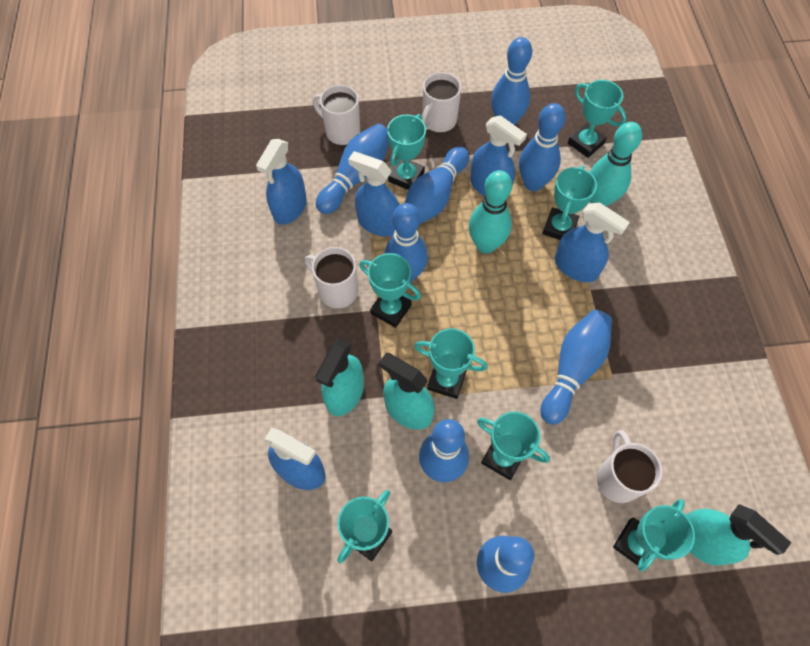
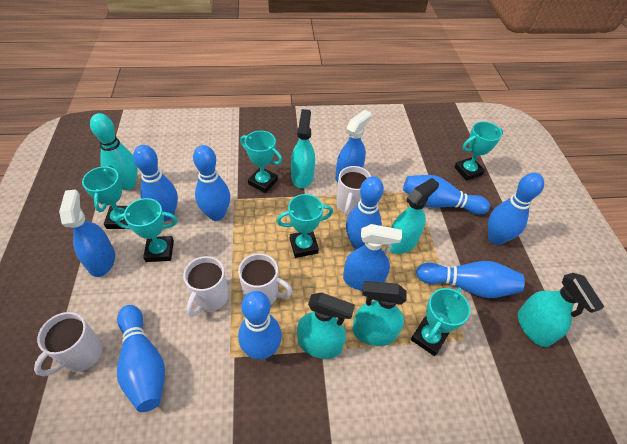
blue spray bottle: [256,139,307,225] [264,428,326,490] [348,151,400,237] [470,115,527,197] [555,203,630,282] = 5 -> [59,189,115,277] [335,110,371,183] [343,224,402,291] = 3
turquoise bowling pin: [469,170,512,253] [590,122,642,207] = 2 -> [90,113,138,190] = 1
turquoise spray bottle: [315,339,364,416] [379,353,435,430] [686,504,791,566] = 3 -> [291,109,315,188] [297,292,355,359] [352,281,407,346] [390,178,439,254] [518,273,604,347] = 5
turquoise trophy: [337,490,392,563] [359,253,421,328] [387,114,426,190] [414,328,488,399] [477,412,550,480] [542,165,597,240] [568,80,627,158] [613,499,695,572] = 8 -> [82,165,128,229] [115,198,178,262] [240,131,282,193] [277,194,333,258] [411,288,470,356] [454,121,503,181] = 6

